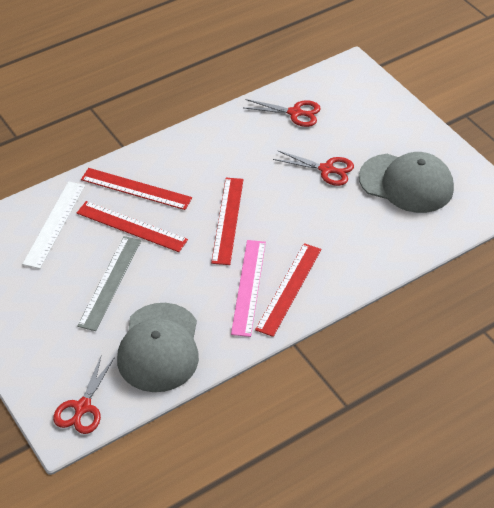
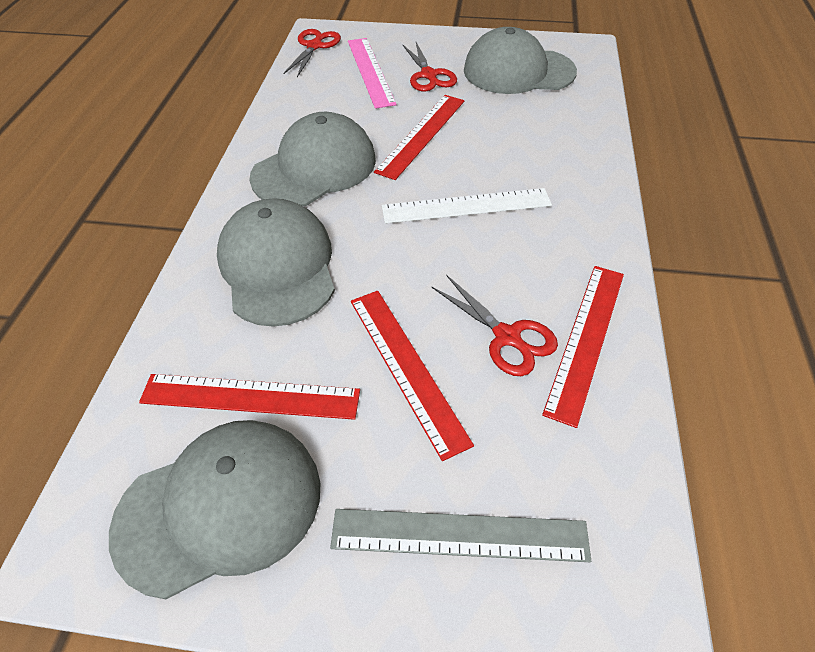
grey cap: [117,303,199,392] [359,152,454,213] = 2 -> [109,420,320,599] [217,198,335,327] [249,112,376,207] [464,27,577,94] = 4

